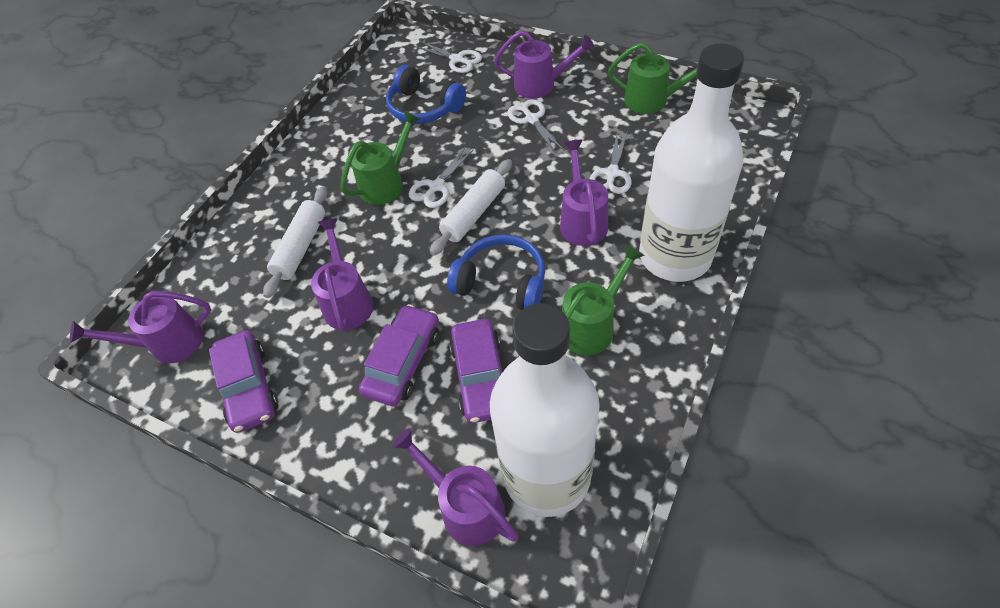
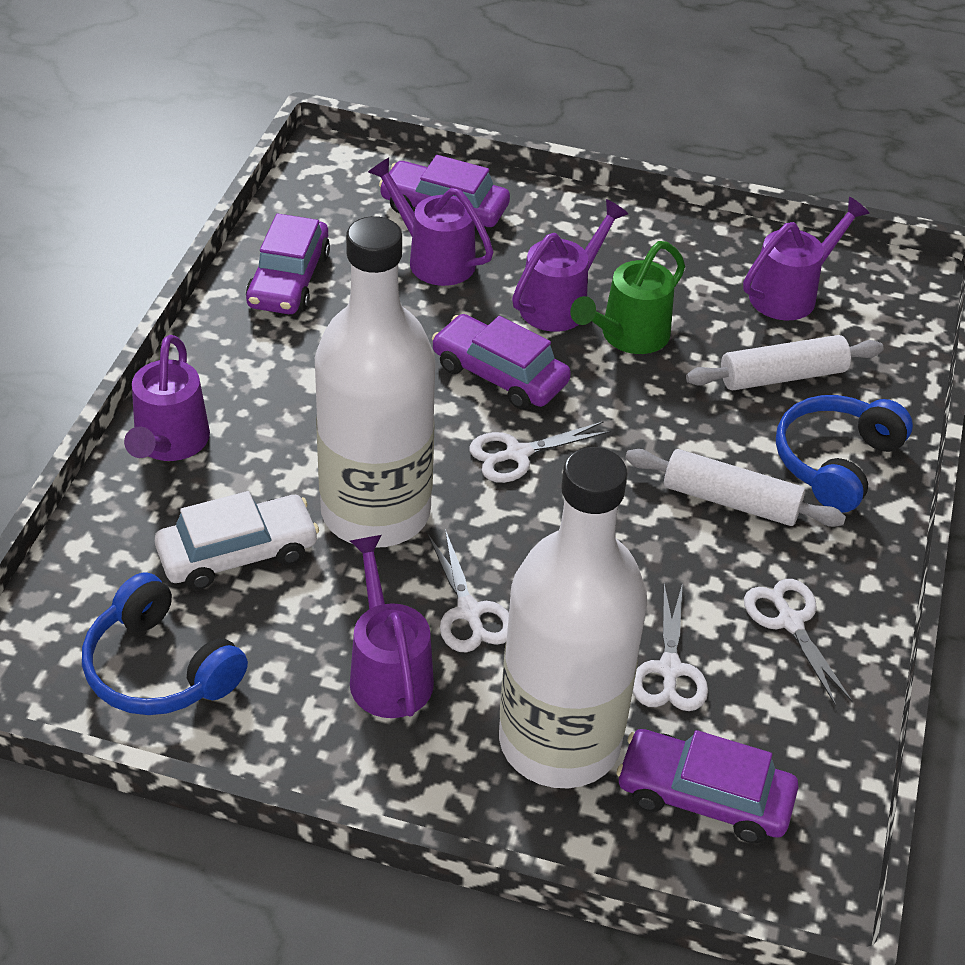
green watering can: [340,111,420,205] [562,244,645,355] [608,43,697,114] = 3 -> [570,241,685,354] = 1
purple car: [209,330,278,433] [359,304,439,406] [449,319,502,423] = 3 -> [246,213,330,314] [379,155,510,233] [432,314,571,409] [617,729,799,843] = 4
white car: none = 0 -> [155,491,319,590] = 1

